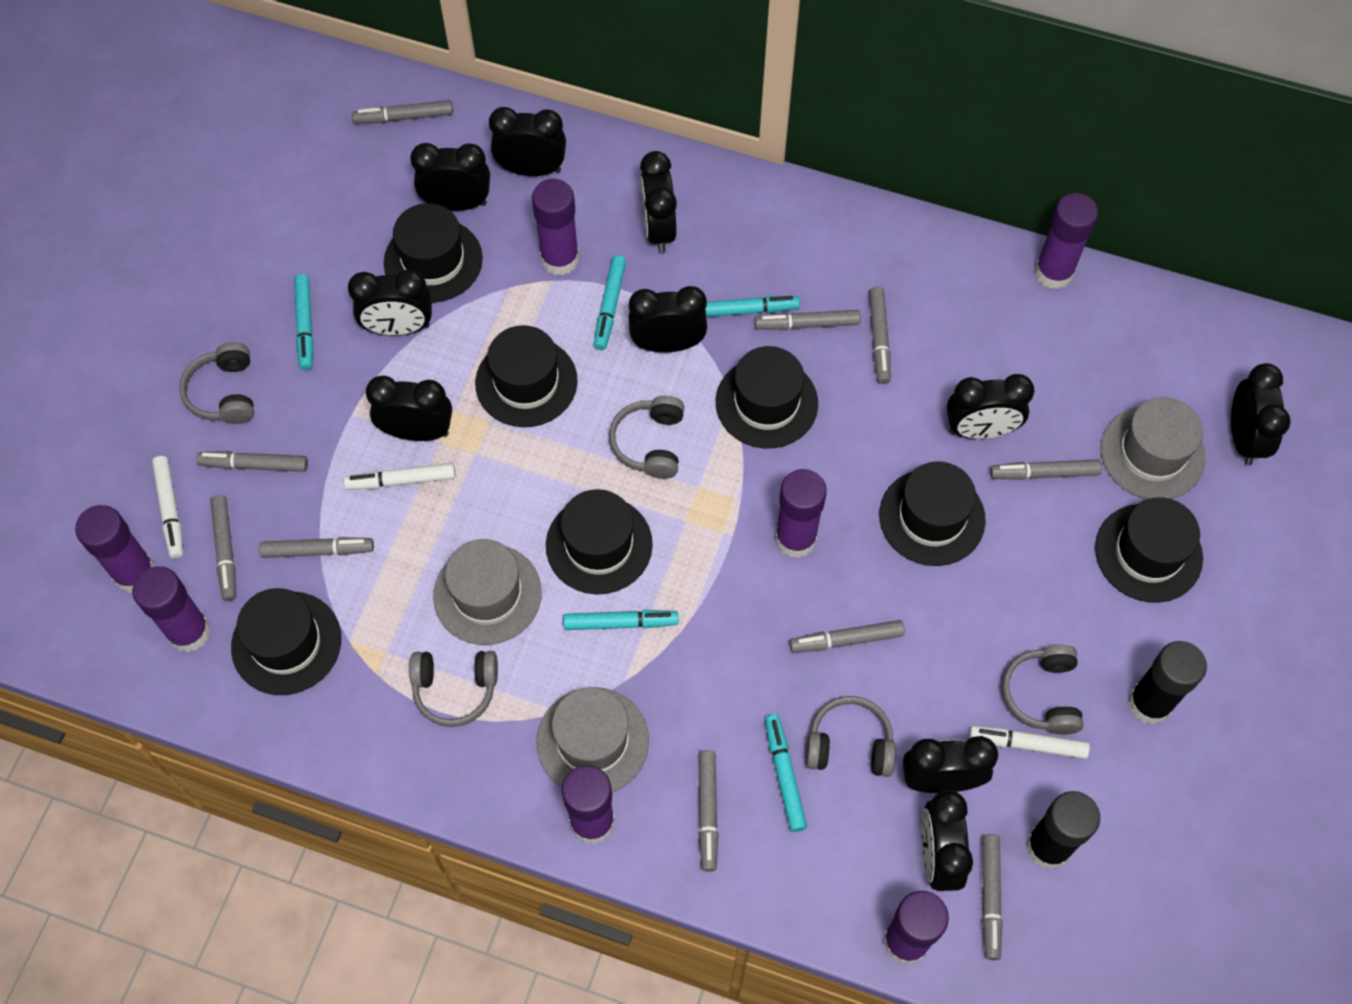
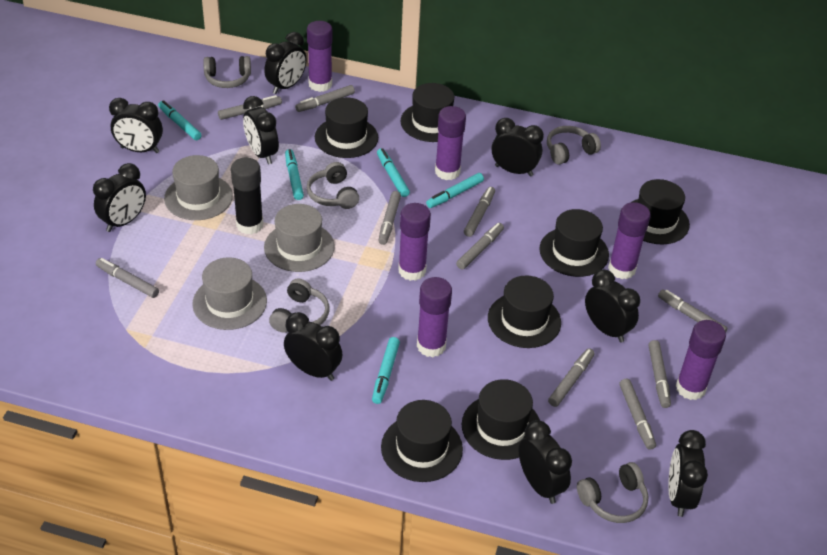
black clock: [348,269,432,336] [366,376,452,441] [410,143,490,211] [489,107,566,176] [628,286,707,353] [640,151,677,253] [903,736,998,793] [922,790,973,891] [947,374,1034,439] [1231,363,1291,466] = 10 -> [93,163,146,232] [109,98,163,153] [243,96,279,164] [264,32,307,94] [284,312,343,381] [492,118,544,177] [518,420,572,504] [585,269,640,343] [668,430,708,517] = 9
black glue stick: [1026,791,1100,869] [1128,641,1207,724] = 2 -> [231,158,263,235] = 1
purple glue stick: [75,505,155,593] [132,566,211,652] [532,179,579,276] [562,765,615,844] [775,469,827,558] [883,891,949,965] [1035,193,1098,289] = 7 -> [307,21,332,92] [398,203,431,281] [417,277,452,357] [435,106,466,180] [608,202,651,279] [676,320,726,400] = 6
white marker: [152,456,183,559] [344,463,456,490] [969,726,1090,759] = 3 -> none = 0

